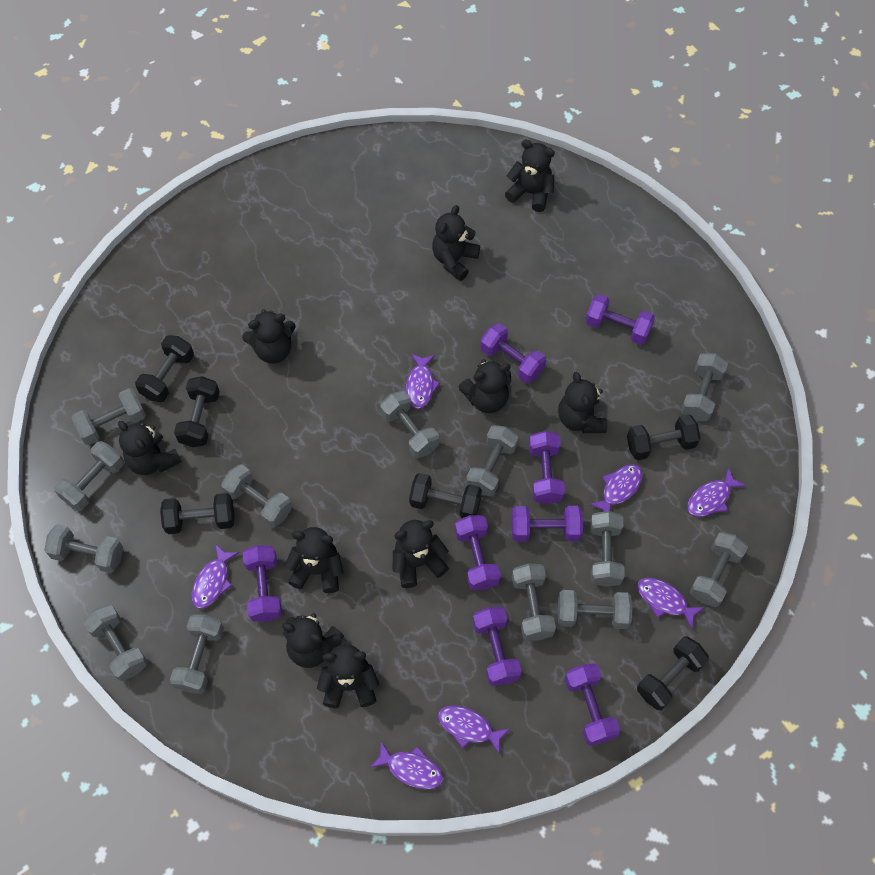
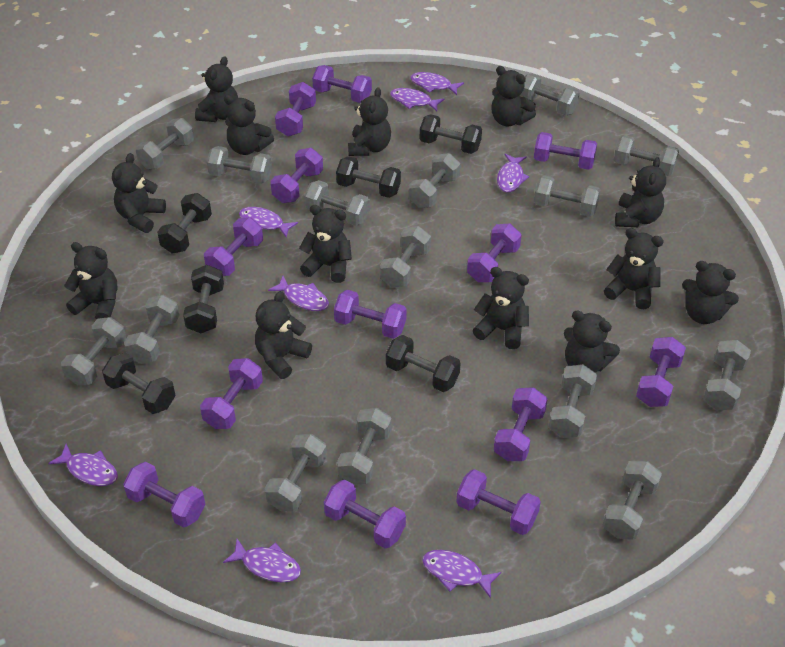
black teddy bear: [118,421,182,475] [242,310,296,364] [282,613,344,668] [284,527,343,593] [317,644,379,709] [393,520,449,588] [432,205,480,281] [458,359,511,413] [505,140,555,212] [558,372,607,433] = 10 -> [64,242,117,320] [112,153,166,233] [195,56,238,122] [224,95,274,155] [255,291,312,379] [299,205,352,283] [348,87,391,156] [473,267,529,349] [491,66,536,126] [564,310,620,373] [604,228,664,309] [615,157,666,227] [682,261,739,324] = 13
grey dumbbell: [44,524,123,573] [55,441,124,511] [72,388,146,445] [83,604,148,681] [170,614,224,694] [221,464,292,528] [380,391,439,458] [466,425,519,496] [512,563,556,641] [558,590,632,629] [590,511,625,587] [681,353,728,421] [690,532,748,607] = 13 -> [61,317,126,385] [124,295,180,364] [136,118,194,170] [207,146,272,184] [265,434,327,511] [304,180,370,226] [337,408,392,485] [380,226,431,288] [409,153,461,208] [520,74,580,116] [534,175,600,217] [549,364,597,438] [603,460,662,540] [614,135,679,176] [703,340,751,410] = 15
purple dumbbell: [243,545,282,622] [455,515,501,590] [473,607,522,686] [480,323,546,383] [512,506,583,542] [529,431,565,504] [565,663,620,746] [585,294,655,345] = 8 -> [123,462,205,528] [200,358,263,429] [204,217,263,276] [270,148,323,203] [275,82,316,137] [312,65,372,103] [324,480,406,549] [334,290,406,339] [456,469,541,535] [467,223,522,282] [494,387,548,461] [534,132,597,170] [636,337,686,407] = 13
purple fish: [192,544,239,609] [370,742,443,790] [406,354,440,409] [438,705,510,755] [589,464,643,512] [637,578,705,629] [687,468,746,517] = 7 -> [48,444,118,486] [223,539,301,582] [239,207,298,238] [268,276,329,311] [390,88,445,111] [410,72,464,95] [423,550,501,598] [497,154,529,192] = 8

